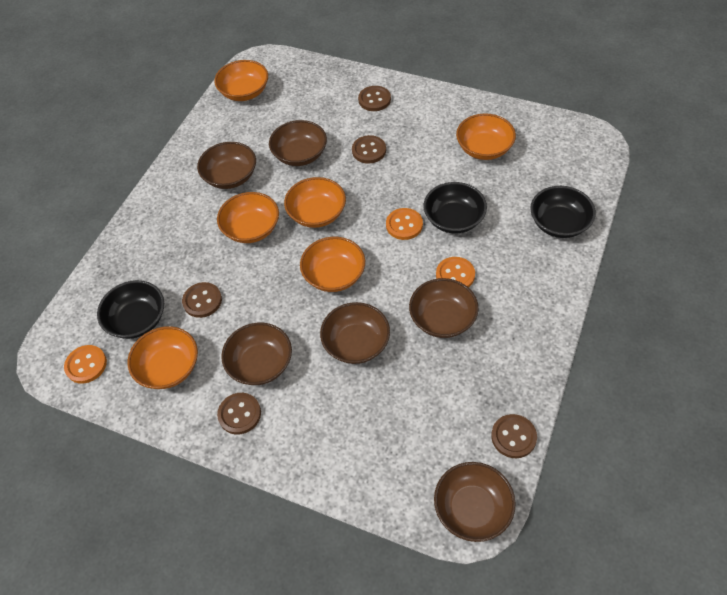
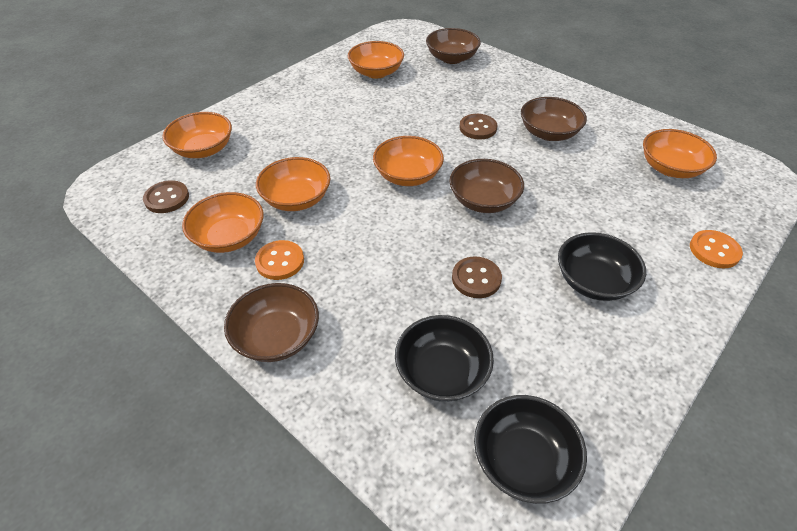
brown bowl: [197,142,256,189] [221,322,292,385] [269,120,327,166] [320,302,390,364] [409,278,479,338] [434,462,516,542] = 6 -> [224,283,319,362] [426,28,481,64] [449,159,524,213] [521,97,587,141] = 4
brown button: [182,282,222,318] [217,393,261,435] [352,135,386,163] [358,86,391,111] [491,414,537,458] = 5 -> [143,180,189,213] [452,256,502,298] [459,114,497,139] = 3
orange button: [64,345,107,384] [386,208,423,240] [436,257,475,287] = 3 -> [255,240,304,280] [690,230,743,268] = 2

